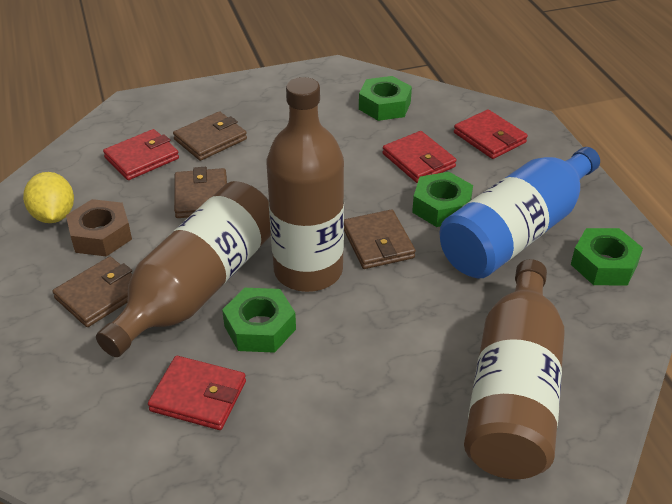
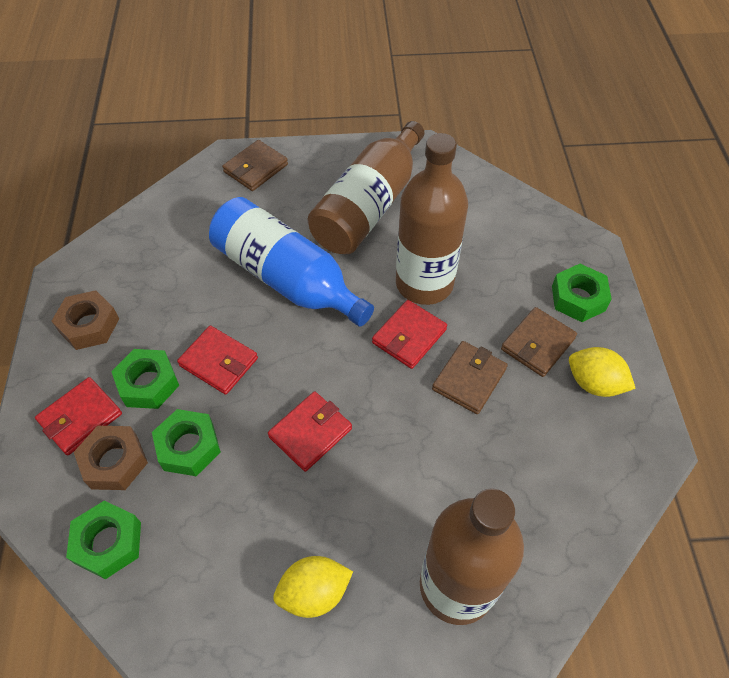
brown nut: [66,199,132,257] = 1 -> [52,290,119,350] [74,426,148,490] = 2
brown wallet: [52,257,132,327] [173,111,247,161] [174,167,227,218] [344,210,416,269] = 4 -> [222,140,288,191] [432,341,508,414] [501,307,577,377] = 3
yellow lemon: [23,172,74,223] = 1 -> [273,556,353,618] [569,347,636,397] = 2

